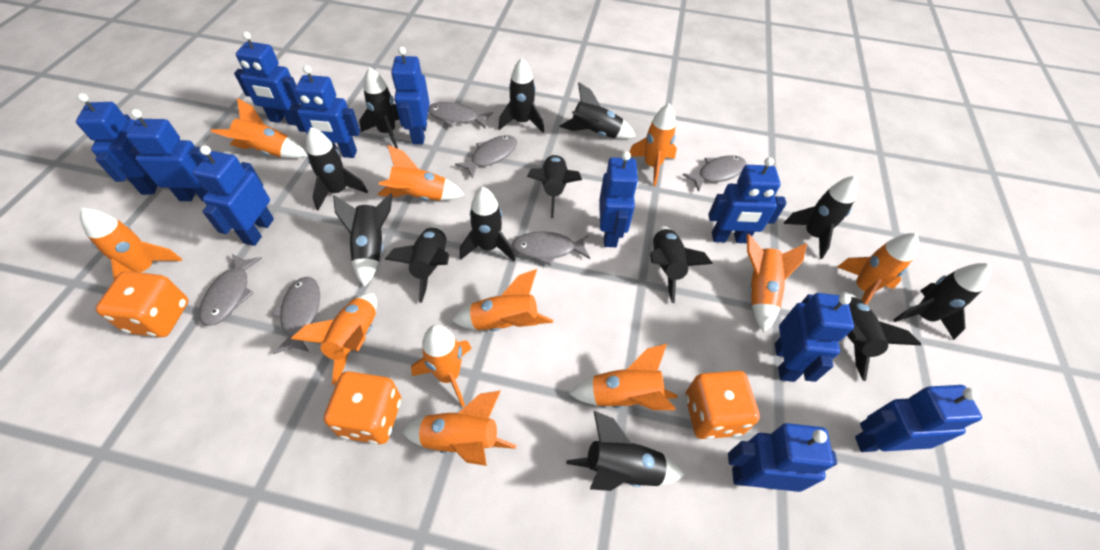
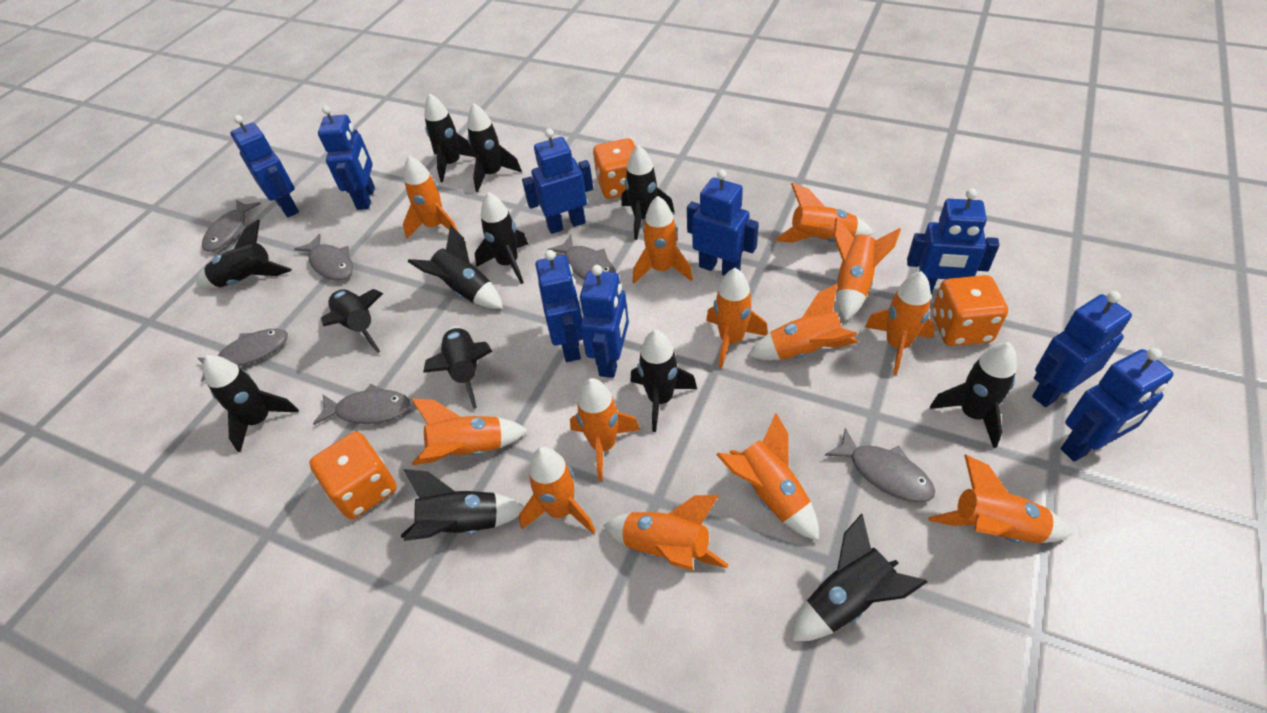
blue robot: [76,93,158,195] [126,109,208,202] [193,145,274,246] [234,31,300,126] [289,65,360,158] [391,46,430,144] [599,151,638,247] [708,157,787,243] [728,423,837,492] [775,293,854,382] [855,385,982,452] = 11 -> [230,115,299,217] [318,106,375,210] [522,128,593,234] [535,250,583,362] [580,265,629,378] [687,170,759,276] [907,188,999,295] [1032,291,1132,407] [1061,348,1173,462] = 9
orange rocket: [80,208,182,280] [211,98,308,158] [291,293,377,385] [378,145,465,201] [402,391,516,466] [411,325,472,407] [451,269,553,331] [568,344,678,410] [629,103,677,186] [747,234,807,332] [837,233,919,305] = 11 -> [403,156,459,239] [411,398,528,466] [519,447,596,534] [570,378,640,481] [603,495,729,571] [633,196,693,283] [706,268,768,369] [716,413,819,541] [748,284,858,360] [775,183,874,243] [834,218,901,321] [865,271,935,375] [928,455,1072,543] = 13

